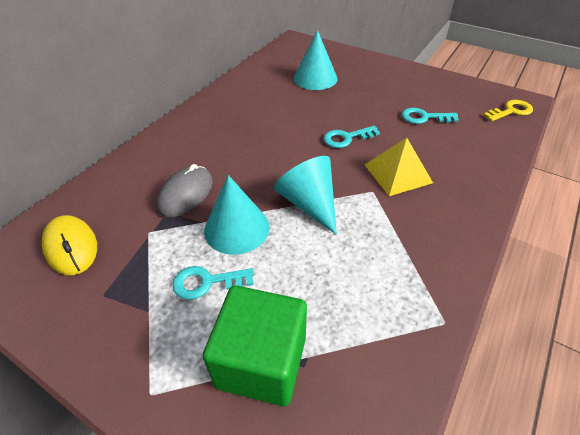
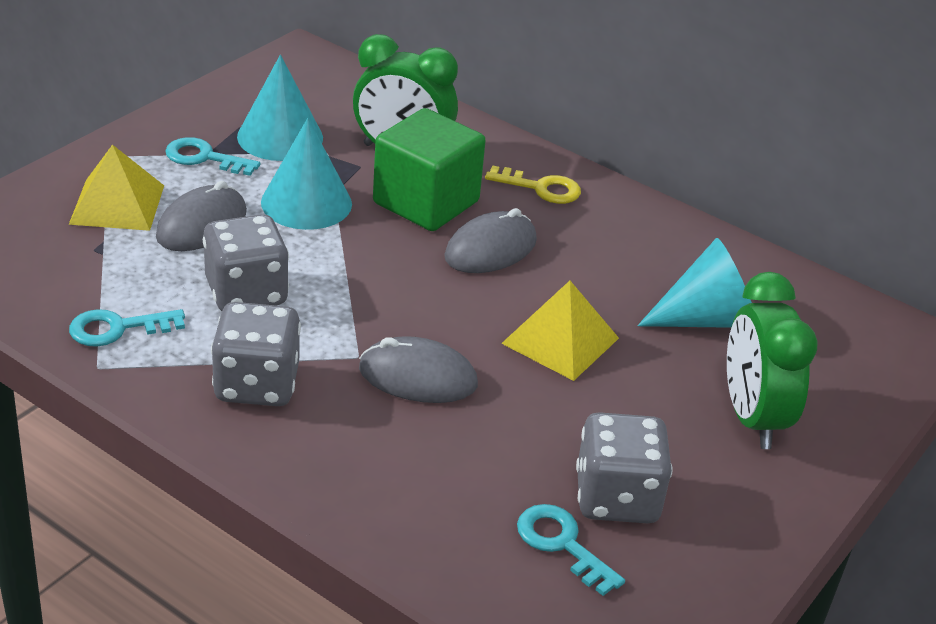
green clock: none = 0 -> [353,34,458,146] [727,272,818,449] = 2
grey dice: none = 0 -> [203,214,289,311] [211,302,301,406] [576,412,673,523] = 3
grey mouse: [156,164,213,217] = 1 -> [156,181,247,251] [359,336,478,403] [444,208,537,273] = 3
yellow mouse: [42,215,97,275] = 1 -> none = 0
yellow pyramid: [365,138,433,196] = 1 -> [69,144,164,231] [501,281,619,381] = 2

